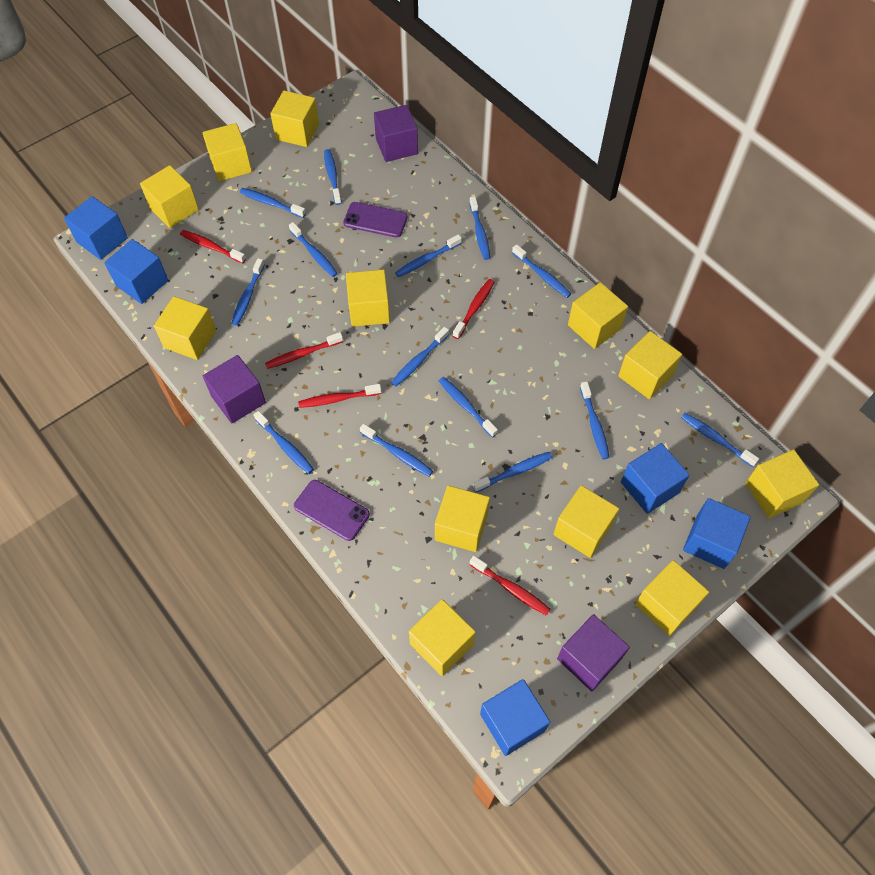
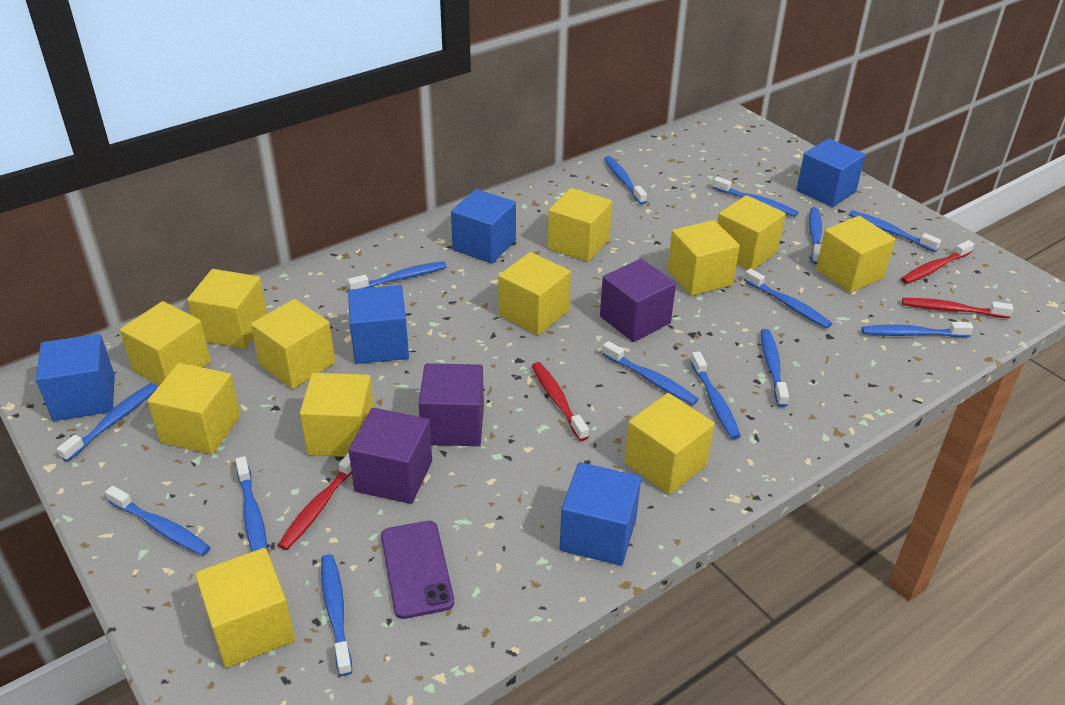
purple phone: [294,480,370,541] [343,202,408,238] = 2 -> [381,521,454,619] = 1
red toothbrush: [180,230,246,263] [265,332,343,369] [298,384,382,408] [453,279,494,339] [469,556,551,616] = 5 -> [278,452,352,550] [532,362,589,441] [901,240,974,284] [902,298,1013,318] = 4

